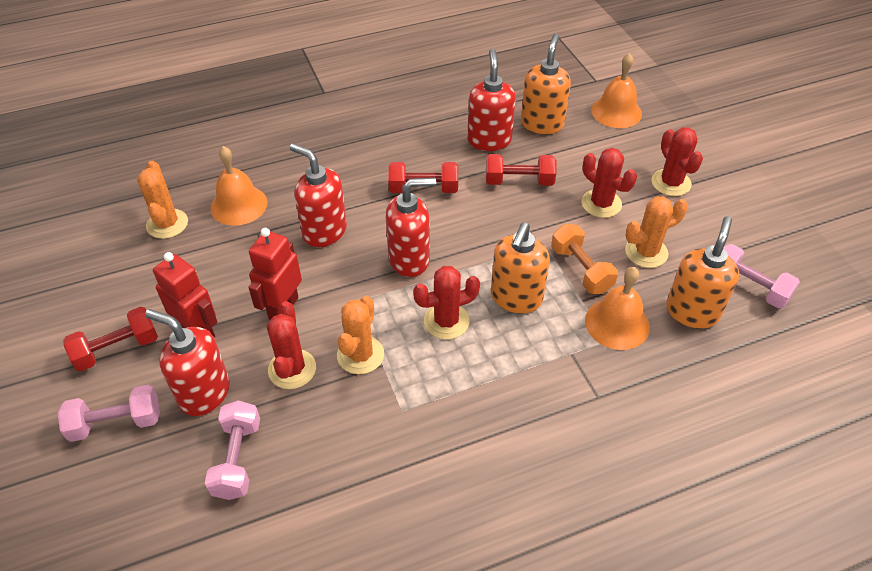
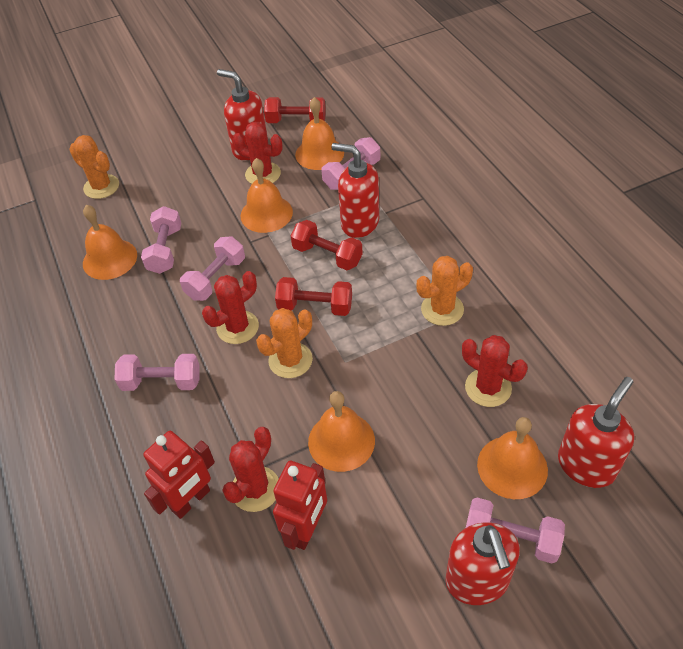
orange bell: [210,146,268,226] [585,267,650,350] [591,53,642,128] = 3 -> [83,205,137,280] [241,158,293,233] [295,97,344,170] [308,391,375,472] [477,417,548,499] = 5
orange dumbbell: [551,224,618,294] = 1 -> none = 0
orange soap dispenser: [491,222,550,314] [521,34,571,134] [666,216,739,329] = 3 -> none = 0
pink dumbbell: [58,385,160,442] [205,401,260,500] [724,244,800,309] = 3 -> [114,354,200,391] [141,206,181,274] [180,236,245,301] [321,137,380,190] [466,498,565,563] = 5

